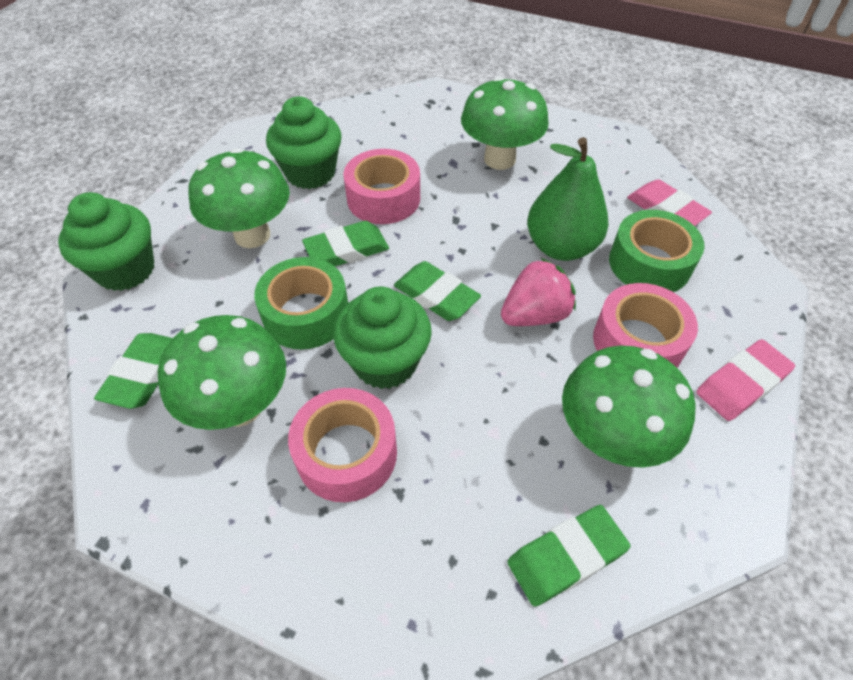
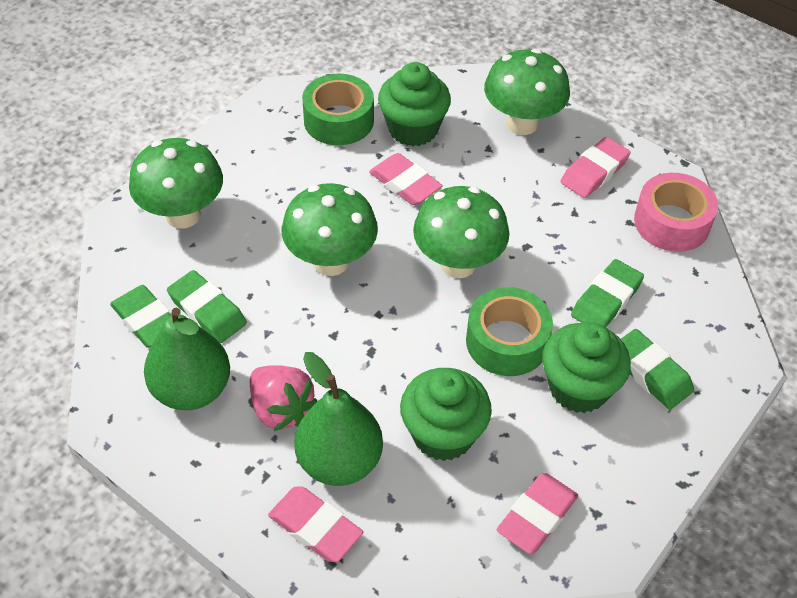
green pear: [527,137,609,261] = 1 -> [144,308,230,410] [294,352,383,486] = 2
pink eraser: [627,179,712,226] [696,339,795,421] = 2 -> [268,486,363,562] [369,153,443,205] [497,473,578,554] [561,137,631,198] = 4
pink tape: [288,388,397,502] [343,149,420,224] [593,283,698,368] = 3 -> [634,173,718,252] = 1

